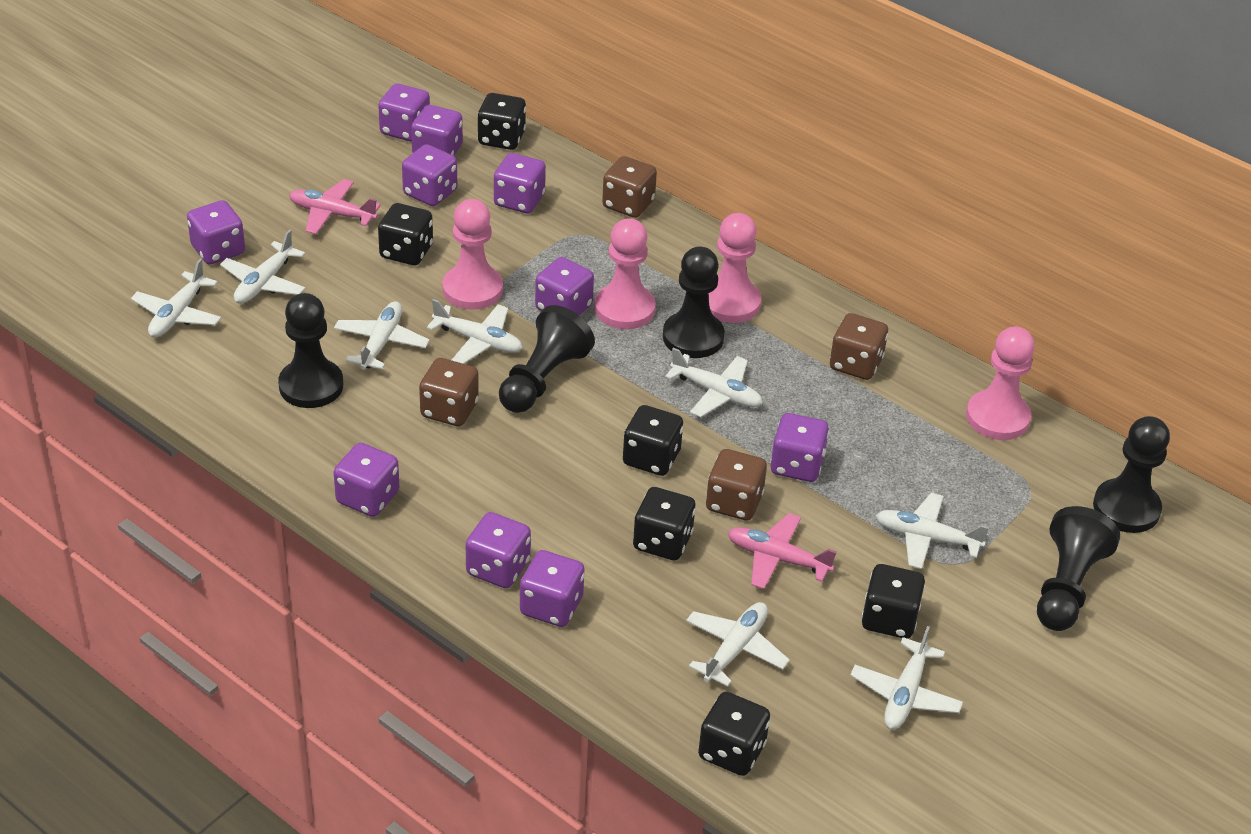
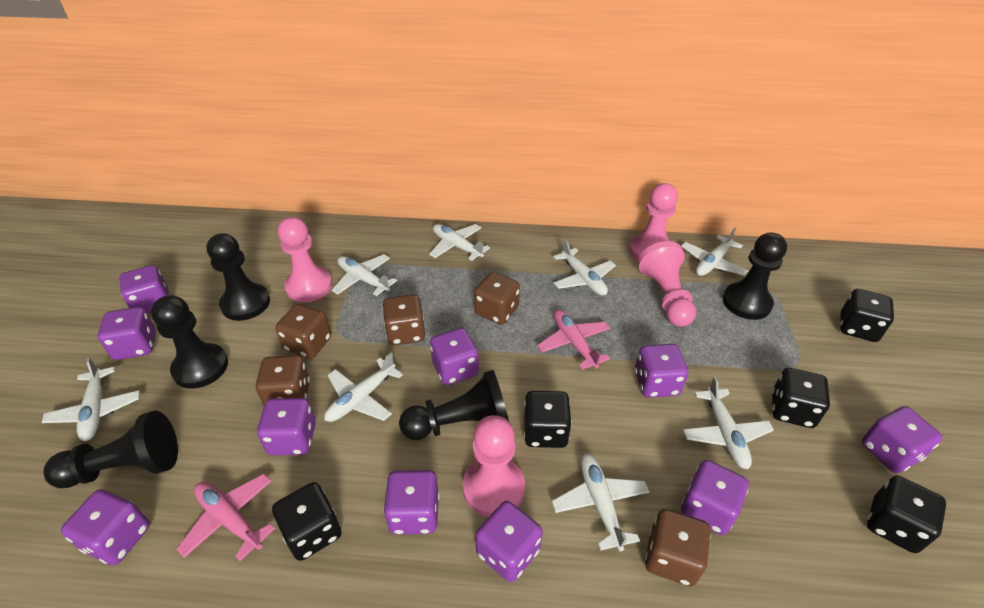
black dice: [378,203,433,265] [477,93,526,150] [623,405,683,476] [633,487,695,560] [698,692,770,776] [862,564,925,639] = 6 -> [272,482,342,561] [524,391,572,448] [772,368,830,428] [840,289,894,342] [867,475,946,553] = 5
brown dice: [419,358,479,426] [602,156,657,218] [706,449,767,521] [830,313,888,380] = 4 -> [256,355,310,406] [276,304,331,359] [382,294,425,346] [474,272,520,325] [645,509,711,586] = 5

